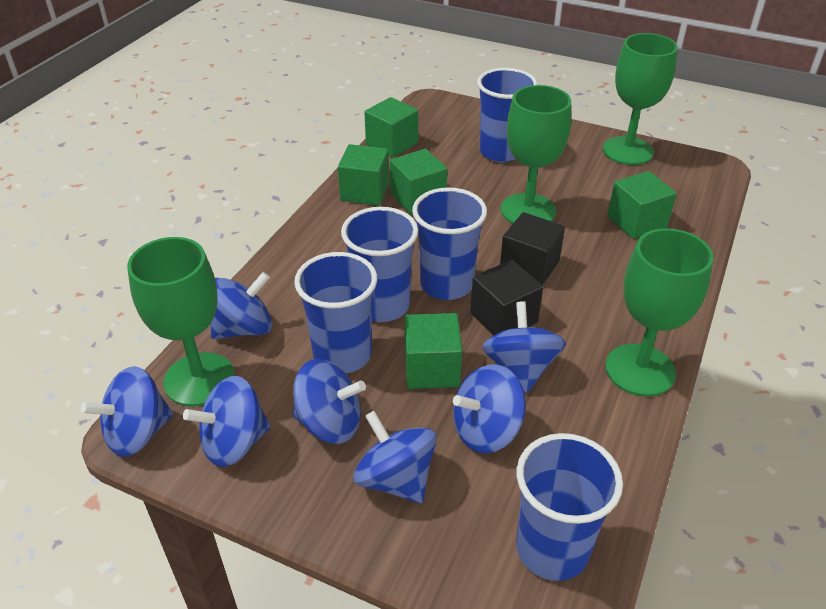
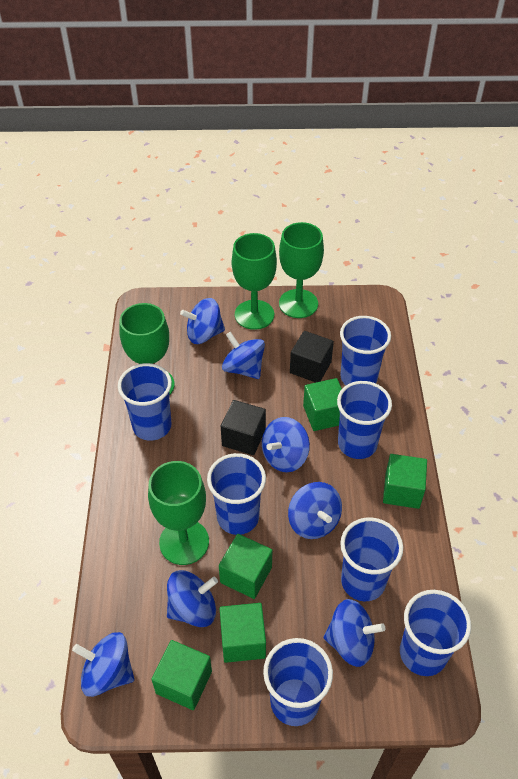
blue cup: [294,252,377,373] [341,207,418,322] [412,187,487,300] [477,68,538,162] [517,433,623,581] = 5 -> [118,363,172,441] [207,453,266,535] [263,638,333,726] [337,381,392,459] [340,316,391,385] [340,517,403,601] [400,590,471,676] = 7

